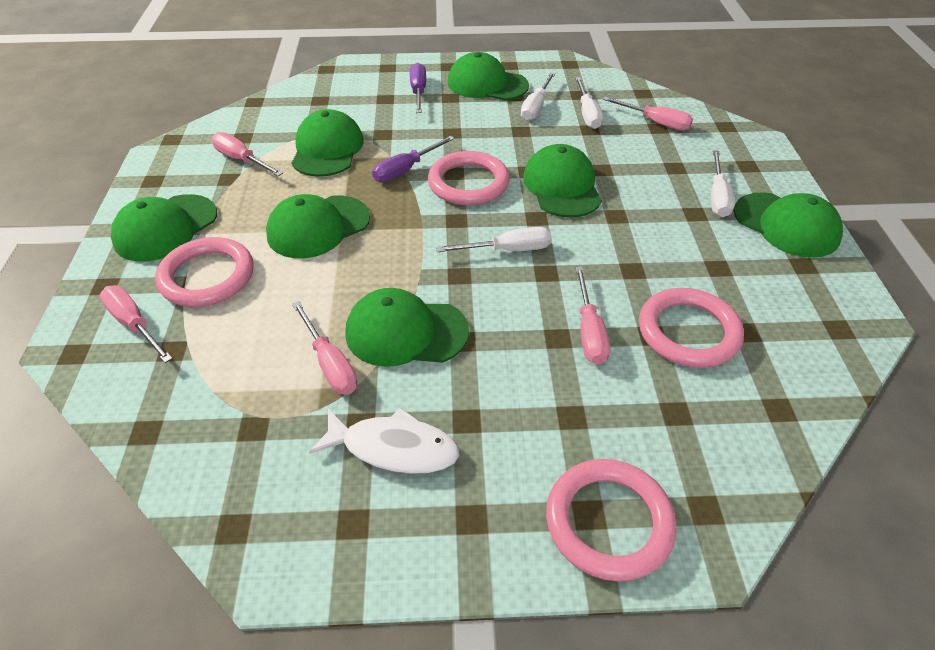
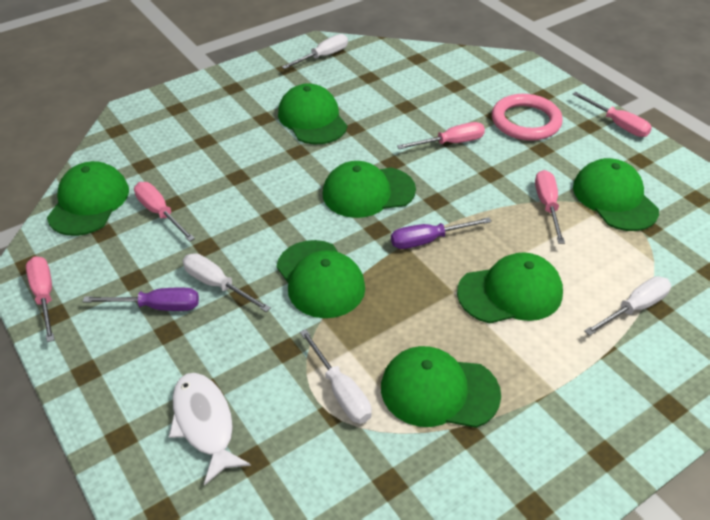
pink ring: [155,237,254,307] [428,151,510,205] [546,459,677,581] [639,288,744,368] = 4 -> [492,94,563,141] = 1

